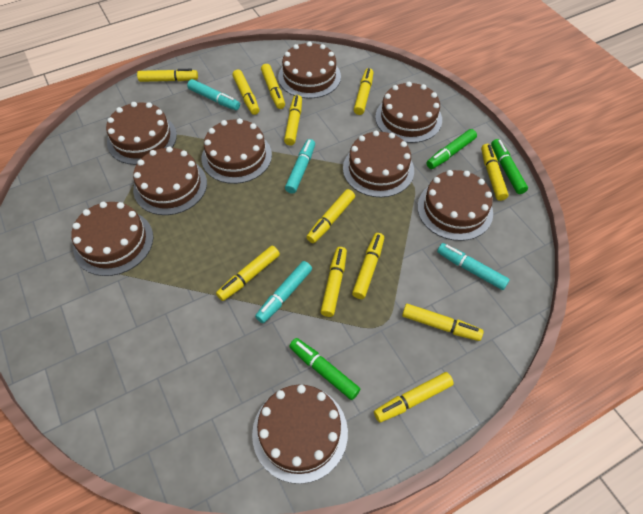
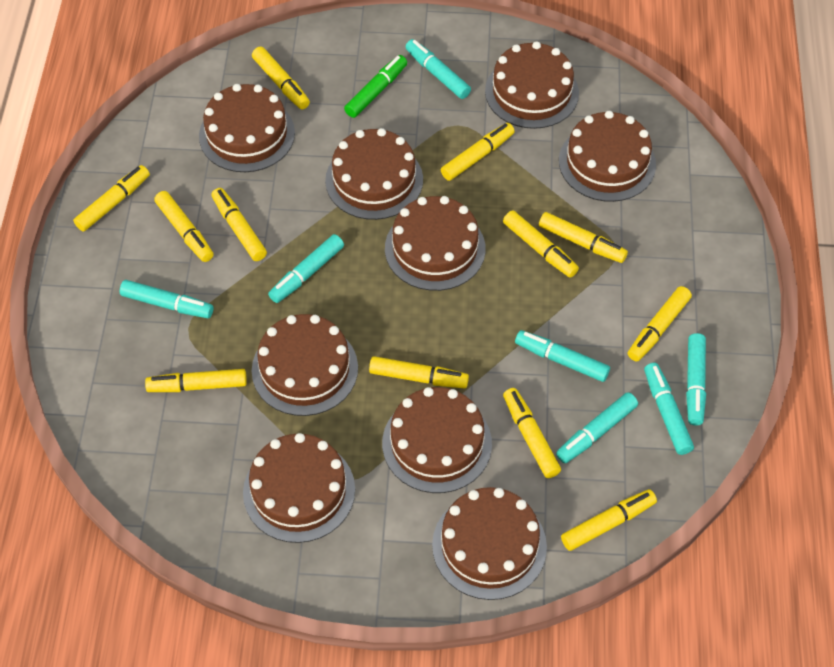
green marker: [289,338,360,400] [426,129,477,169] [491,139,528,194] = 3 -> [344,55,407,118] = 1
turquoise marker: [187,79,240,110] [255,261,312,323] [285,139,315,194] [437,243,510,290] = 4 -> [120,280,213,318] [268,234,344,303] [406,39,471,99] [515,330,610,382] [556,392,638,463] [644,363,694,455] [686,333,706,426] = 7

